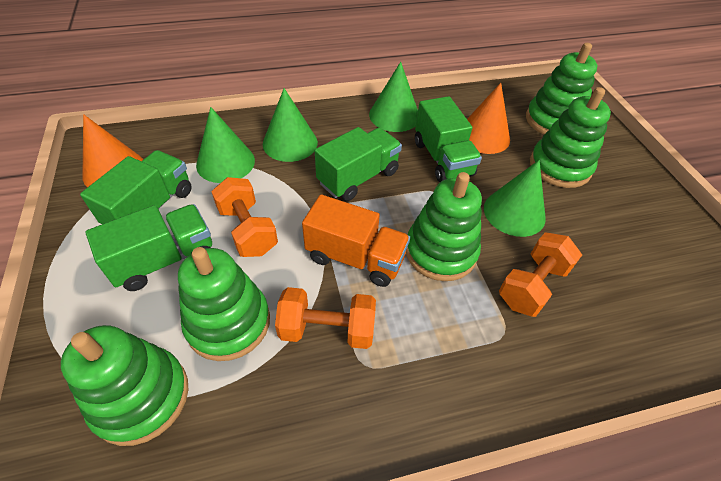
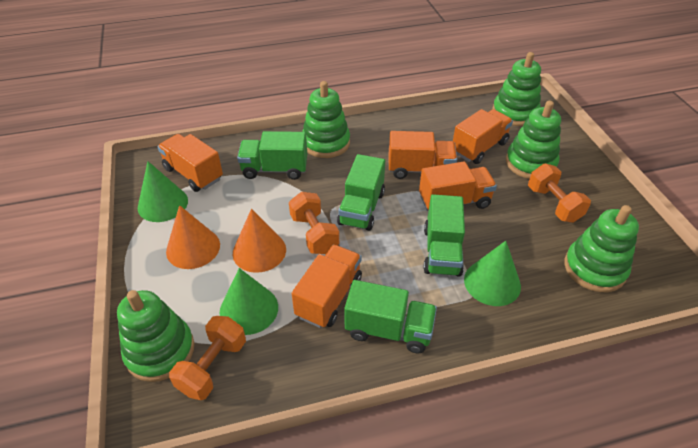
green cone: [196,107,255,183] [263,88,318,162] [369,62,418,132] [484,160,546,237] = 4 -> [138,161,188,222] [219,268,278,335] [464,241,521,306] = 3
orange truck: [302,194,410,287] = 1 -> [157,134,223,192] [292,245,362,328] [389,131,457,179] [419,161,497,211] [453,109,513,164] = 5

